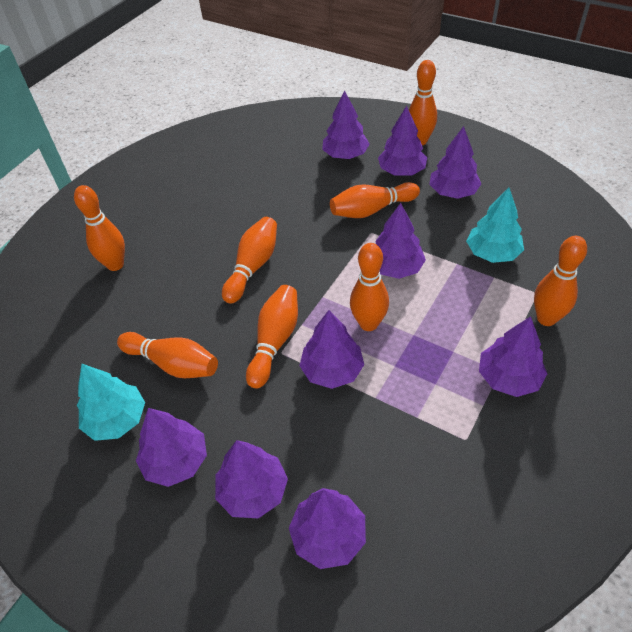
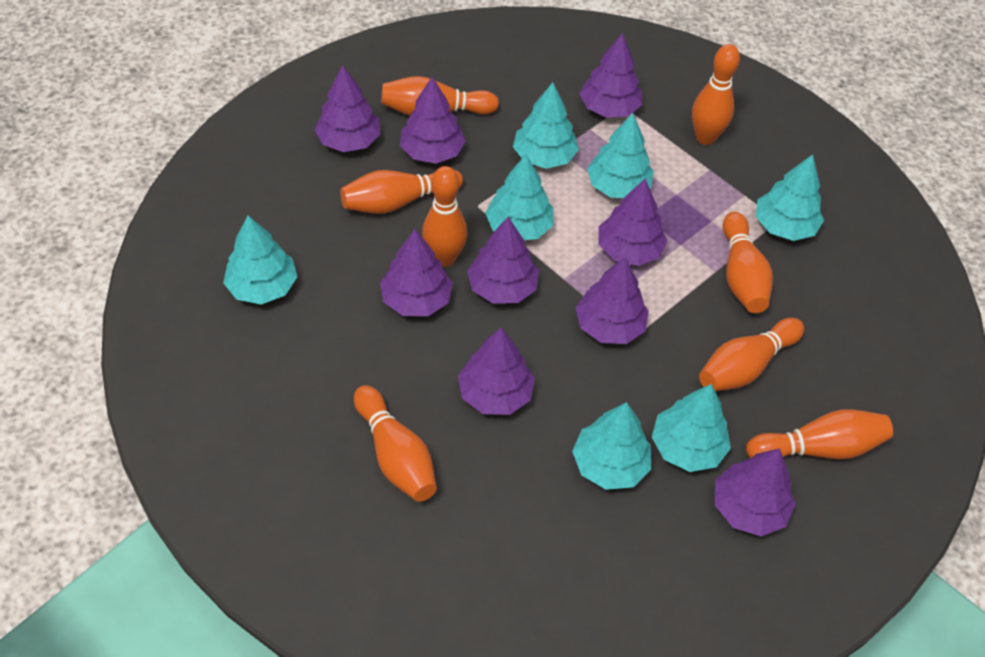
turquoise tree: [77,364,145,441] [466,187,524,263] = 2 -> [223,215,297,305] [485,154,553,240] [513,82,579,169] [572,402,651,490] [587,113,654,198] [652,384,731,472] [756,154,824,241] = 7

